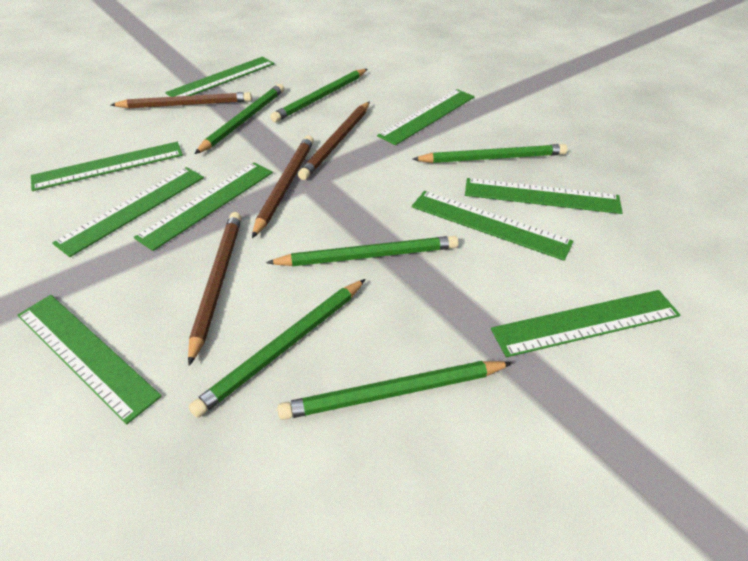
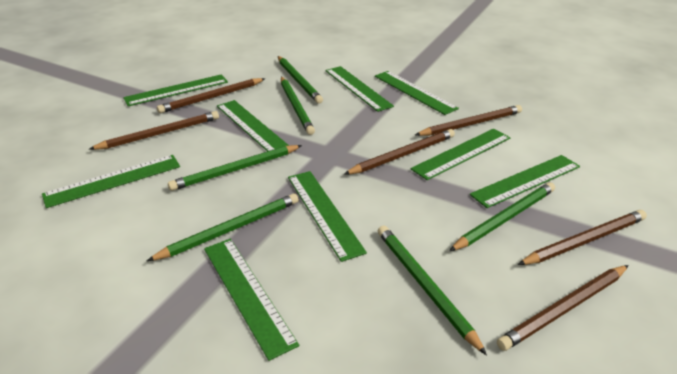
brown pencil: [111,92,252,109] [188,212,242,366] [252,135,314,238] [298,102,370,180] = 4 -> [89,111,219,150] [157,78,266,113] [344,129,455,175] [415,105,522,136] [497,265,629,351] [518,210,647,265] = 6

